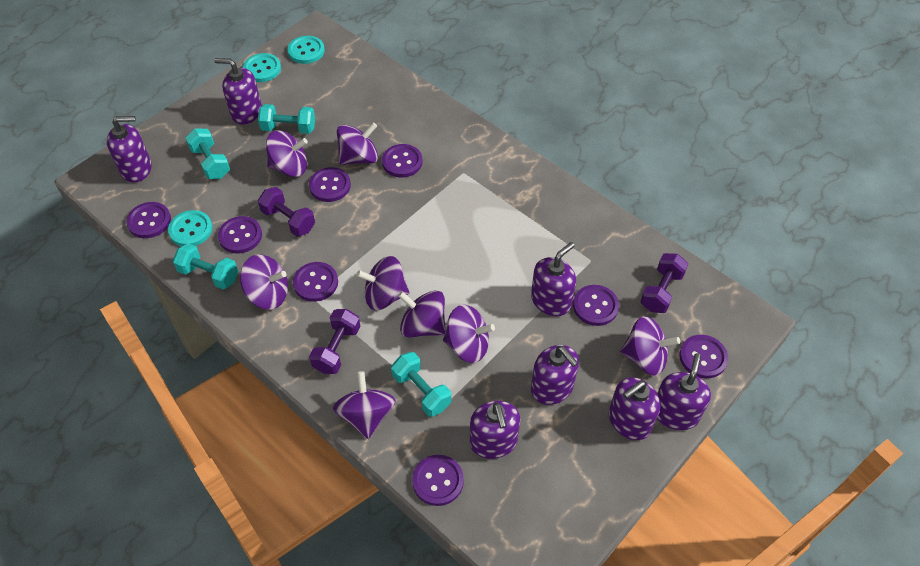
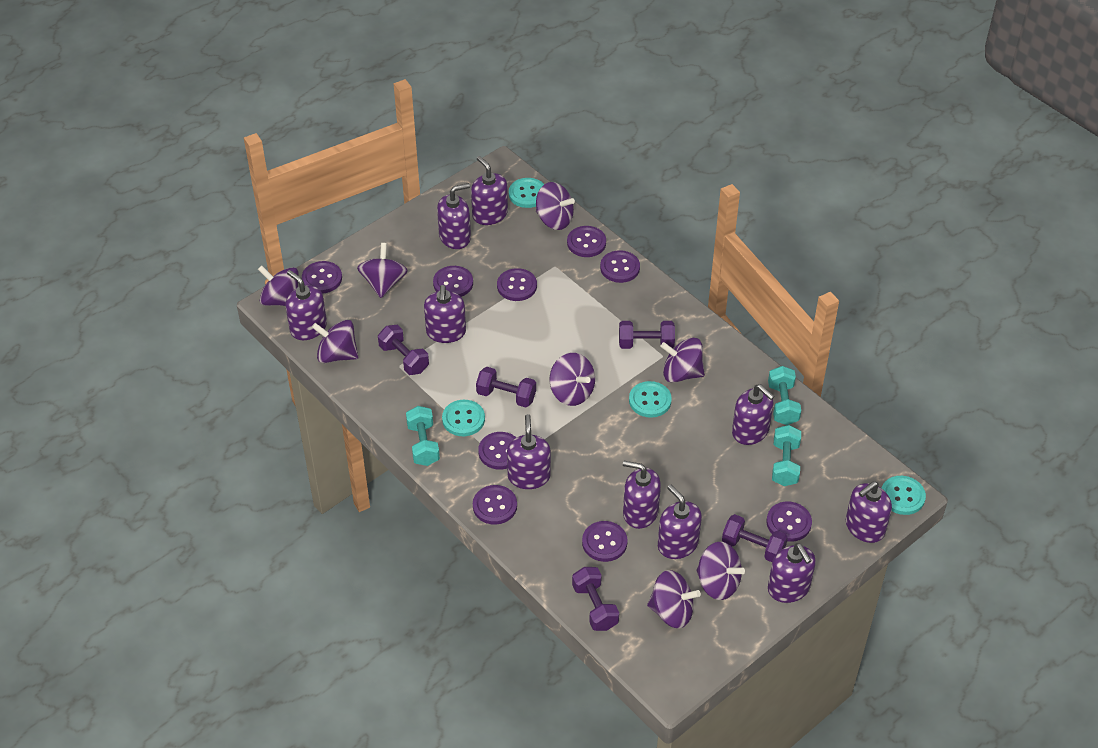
purple button: [126,202,171,238] [218,216,262,253] [293,262,338,302] [309,167,351,202] [382,144,422,177] [412,455,464,506] [573,285,619,326] [679,335,728,379] = 8 -> [302,261,342,294] [433,266,473,297] [473,485,517,525] [478,432,517,470] [497,268,537,301] [567,226,606,257] [582,521,627,562] [600,250,640,283] [767,501,812,542] = 9
purple dumbbell: [258,187,315,237] [309,309,361,374] [640,253,688,313] = 3 -> [378,325,429,375] [476,367,536,407] [572,567,619,631] [619,321,675,349] [722,514,788,562] = 5
purple soap dispenser: [107,116,152,182] [214,58,262,124] [470,401,520,459] [531,242,576,316] [531,345,579,405] [609,377,661,440] [657,353,711,430] = 7 -> [286,270,327,340] [424,285,466,343] [437,183,471,249] [471,156,508,225] [507,414,551,489] [623,461,661,529] [658,485,702,559] [732,384,774,445] [768,543,816,603] [846,481,892,543] = 10
turquoise button: [168,210,213,246] [243,53,281,82] [287,36,325,64] = 3 -> [442,400,485,436] [509,178,544,208] [629,381,672,418] [882,476,926,515] = 4
turquoise dumbbell: [173,243,238,289] [185,128,230,179] [258,104,315,134] [391,352,451,417] = 4 -> [406,406,440,466] [768,366,801,425] [772,425,801,486] = 3

